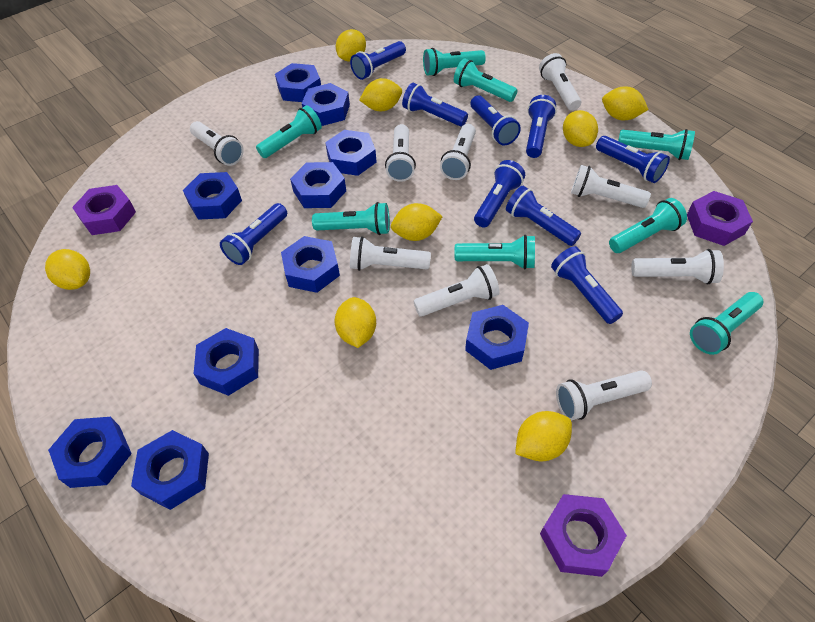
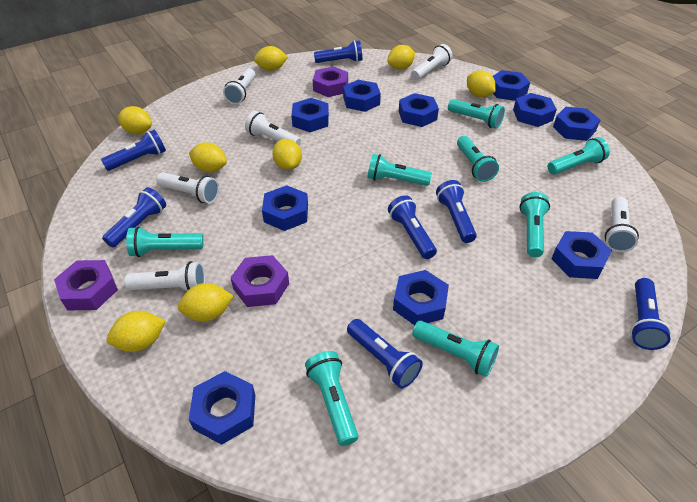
blue flashlight: [220,203,287,265] [350,41,406,80] [402,83,468,127] [470,95,521,145] [474,160,525,228] [506,186,581,246] [526,95,557,158] [551,246,623,324] [596,136,670,183] = 9 -> [101,130,166,171] [102,187,166,247] [314,40,362,63] [347,319,423,389] [388,195,437,259] [436,180,477,243] [630,278,671,350] = 7
white flashlight: [190,121,244,166] [350,236,431,271] [385,124,416,182] [413,264,500,317] [440,124,476,180] [539,53,581,111] [556,370,652,421] [571,165,651,208] [631,249,724,285] = 9 -> [124,261,205,291] [156,172,219,204] [223,68,256,104] [245,111,301,146] [411,44,453,80] [605,197,639,252] = 6

